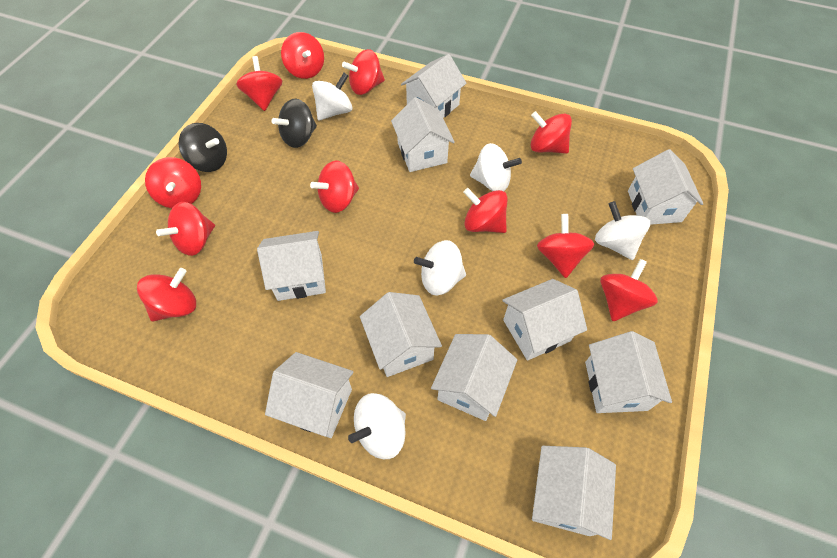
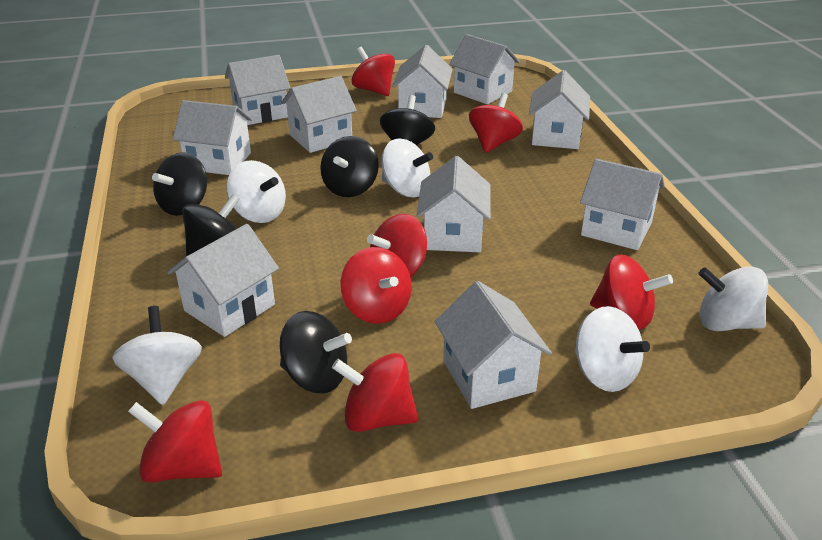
black spinning top: [178,123,227,172] [272,99,317,148] = 2 -> [152,152,207,216] [182,194,239,256] [280,311,352,393] [320,136,379,197] [380,95,435,145] = 5
red spinning top: [137,268,196,322] [145,157,201,208] [156,202,215,256] [236,56,282,111] [281,32,324,79] [310,161,359,213] [342,49,385,95] [463,188,507,233] [531,111,572,154] [537,214,594,278] [600,259,658,321] = 11 -> [128,400,222,483] [332,353,418,432] [341,247,412,324] [352,47,395,96] [367,214,427,277] [469,93,523,153] [590,255,673,329] = 7

